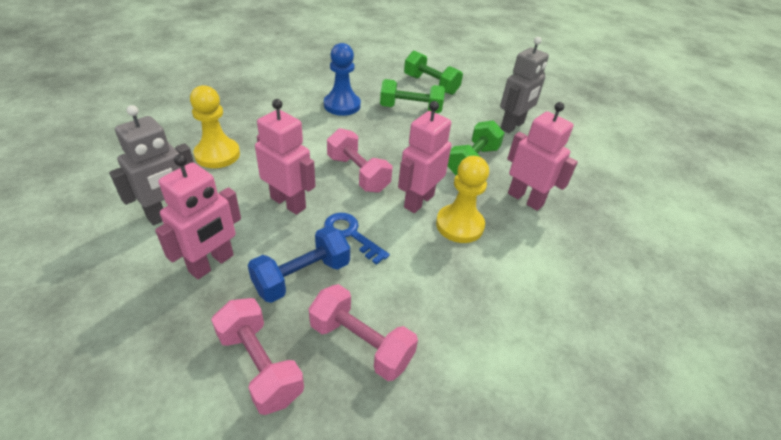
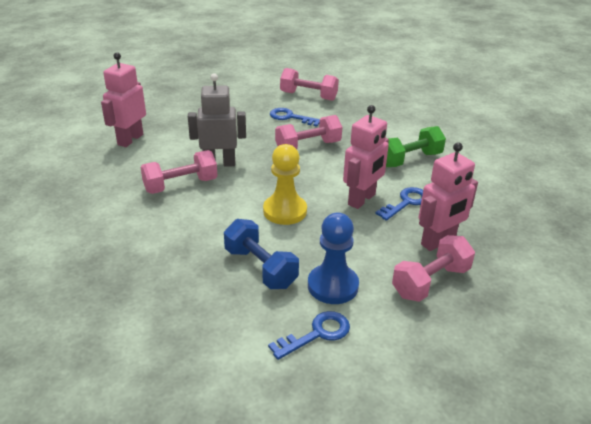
blue key: [324,213,390,265] = 1 -> [268,311,350,360] [270,108,320,127] [375,187,423,221] = 3
green dumbbell: [380,79,445,113] [404,51,463,95] [447,120,505,175] = 3 -> [386,126,446,167] = 1
grey robot: [109,105,194,226] [500,37,549,133] = 2 -> [188,73,246,167] = 1
pink dumbbell: [211,298,304,415] [309,284,418,381] [327,128,392,193] = 3 -> [140,150,218,194] [275,115,342,149] [280,68,339,101] [392,235,475,302] = 4
pink robot: [155,154,241,279] [255,99,316,215] [398,101,451,213] [507,102,578,211] = 4 -> [101,52,146,147] [343,105,389,209] [419,142,478,251] = 3
yellow pawn: [190,85,240,168] [436,156,489,243] = 2 -> [263,144,307,225] = 1

